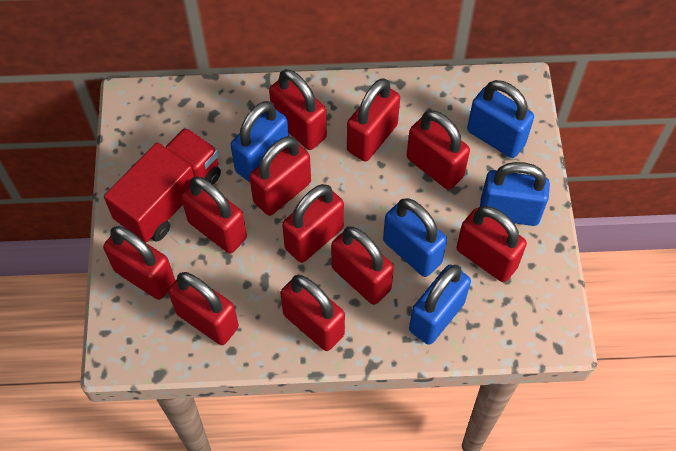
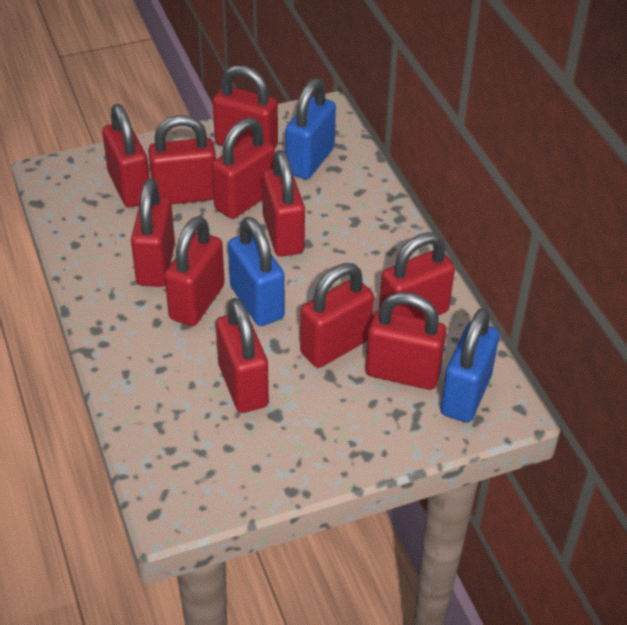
blue padlock: [230,101,289,182] [383,198,447,277] [409,265,471,345] [467,80,534,158] [480,162,550,226] = 5 -> [228,217,285,326] [285,78,336,179] [440,308,499,423] = 3
red truck: [104,127,221,243] = 1 -> none = 0

